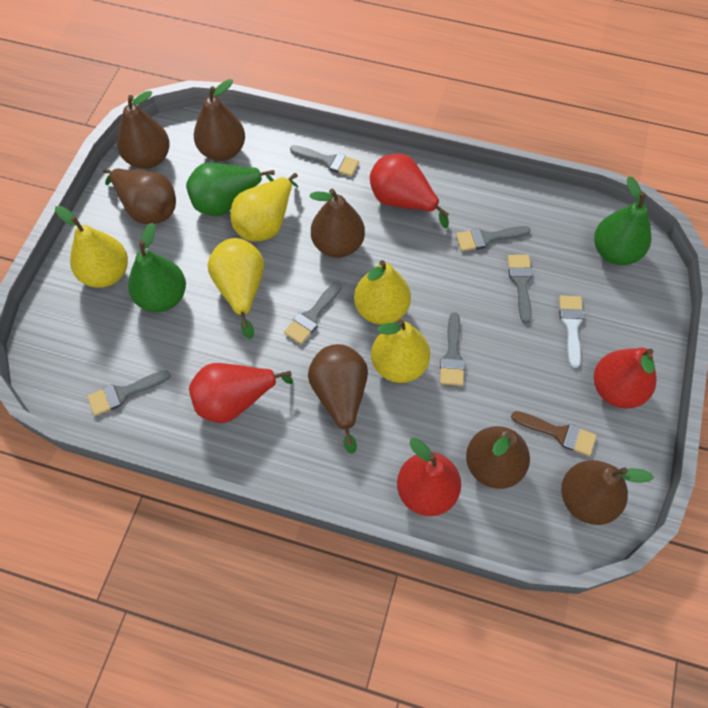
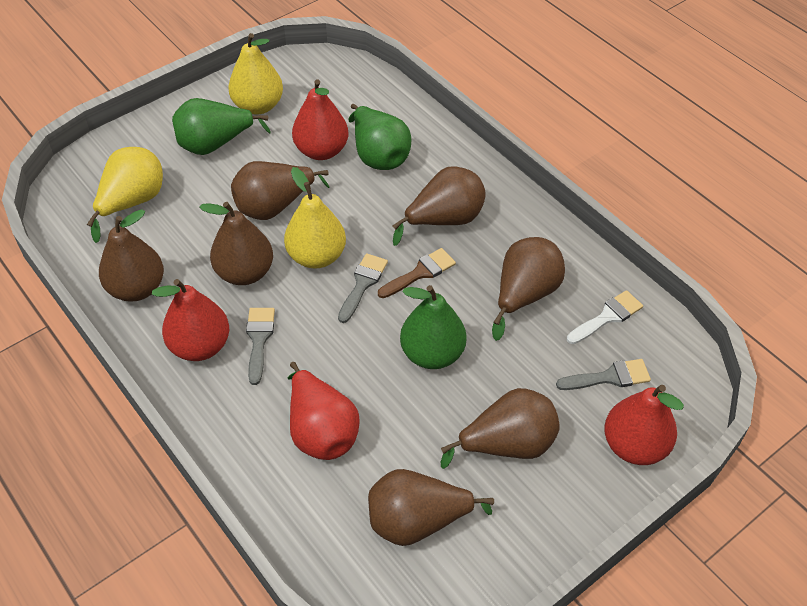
grey brush: [87,370,171,416] [284,282,342,344] [290,145,359,177] [440,312,465,386] [456,226,531,251] [508,255,533,323] = 6 -> [246,308,275,385] [338,253,388,323] [556,359,651,390] = 3
yellow pear: [55,206,128,288] [207,238,264,339] [230,173,298,241] [354,260,411,325] [371,319,430,383] = 5 -> [87,147,163,243] [228,33,283,115] [284,167,346,269] = 3

